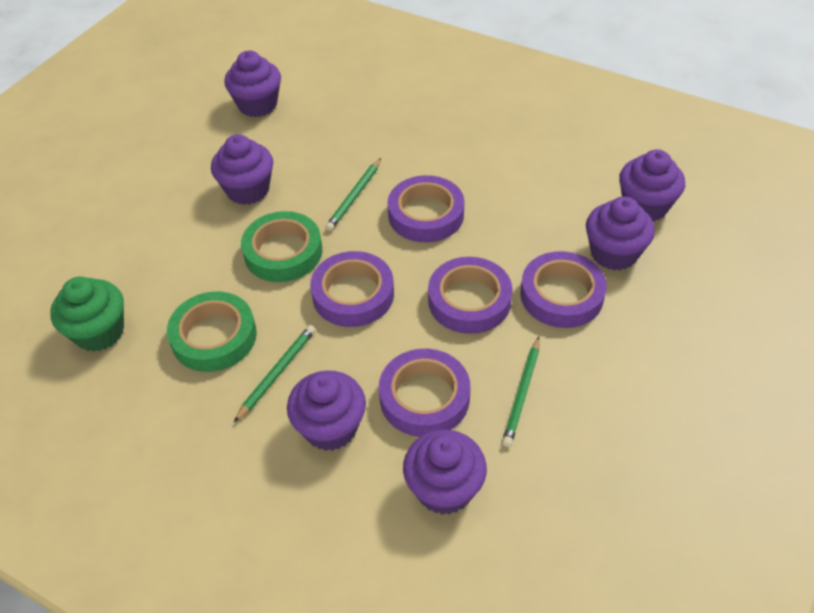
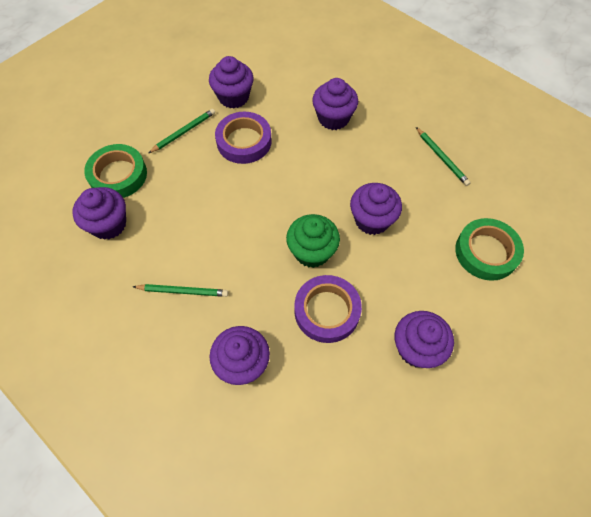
purple tape: [310,251,394,327] [379,349,470,437] [388,175,464,243] [428,257,512,334] [520,251,607,328] = 5 -> [215,112,272,164] [294,275,362,343] = 2

